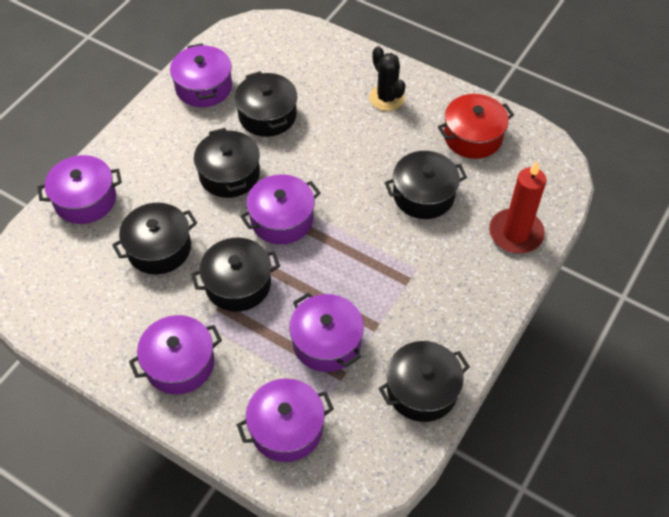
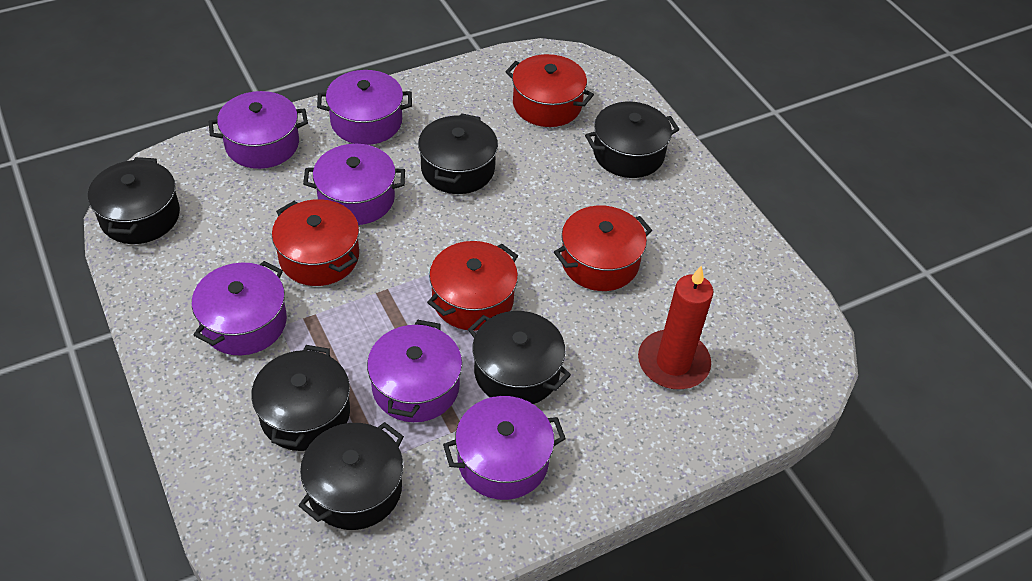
black cactus: [369,46,405,111] = 1 -> none = 0
red pot: [438,94,514,159] = 1 -> [272,199,359,286] [427,241,518,331] [505,54,594,127] [554,206,652,291] = 4

